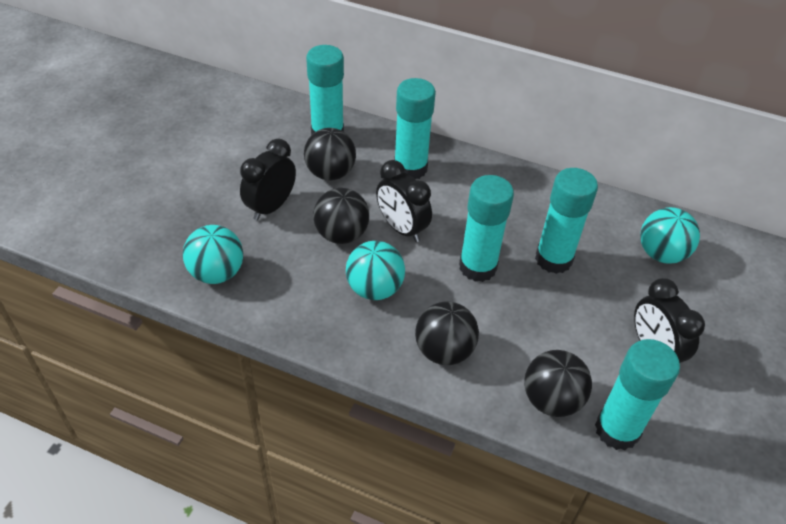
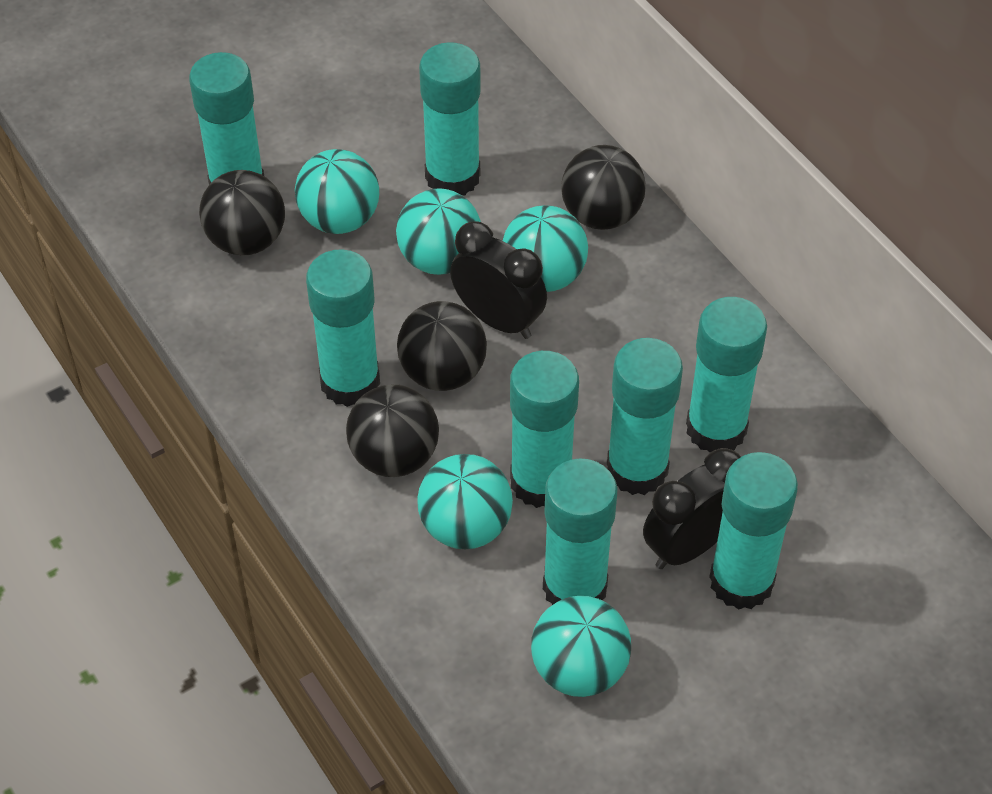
black clock: [240,139,296,221] [376,160,432,242] [634,278,705,363] = 3 -> [450,221,547,339] [643,448,741,569] = 2
turquoise ball: [183,225,243,284] [346,241,405,300] [640,207,700,264] = 3 -> [295,149,379,234] [396,188,481,275] [417,454,513,549] [503,205,588,292] [531,596,631,697] = 5
turquoise glue stick: [306,45,344,135] [394,78,436,179] [459,175,514,282] [535,168,598,274] [595,339,680,450] = 5 -> [189,52,264,185] [306,249,380,407] [419,42,481,195] [510,351,579,508] [543,458,618,605] [607,338,683,495] [686,297,767,452] [709,452,798,610] = 8

